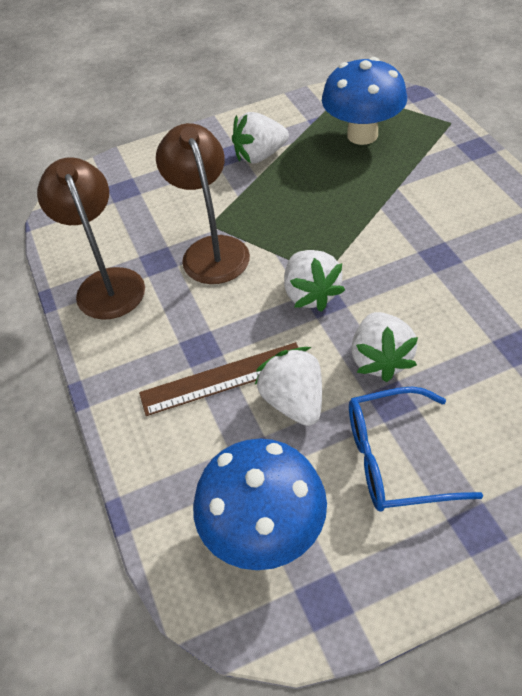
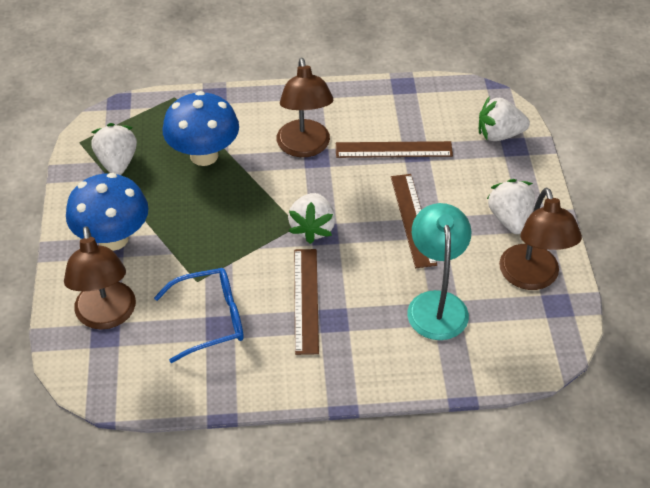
brown lamp: [37,158,145,320] [156,123,250,284] = 2 -> [64,226,136,329] [277,58,333,157] [499,187,582,290] = 3
brown ruler: [139,342,299,416] = 1 -> [294,249,319,355] [336,141,453,158] [391,174,437,268] = 3
turquoise lamp: none = 0 -> [407,203,471,340] = 1

